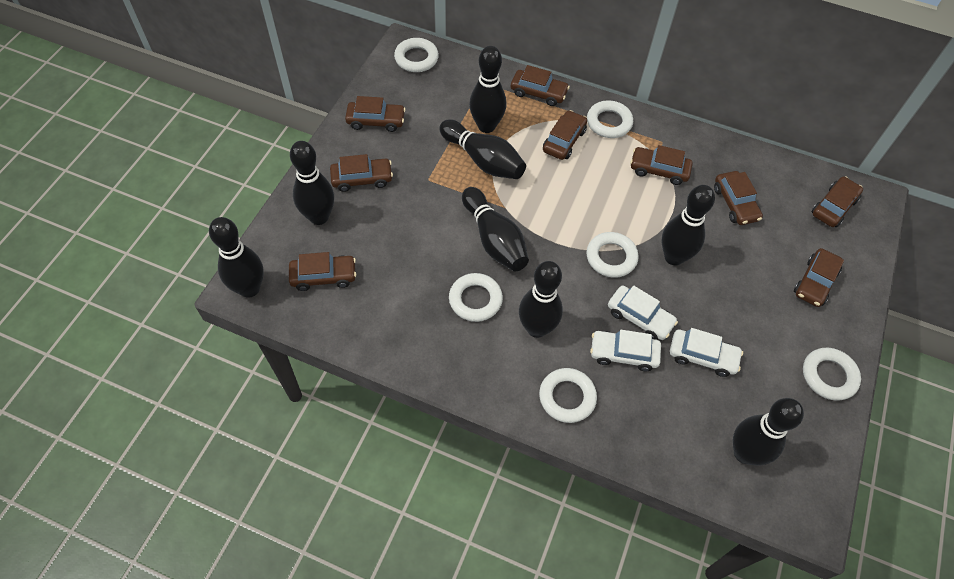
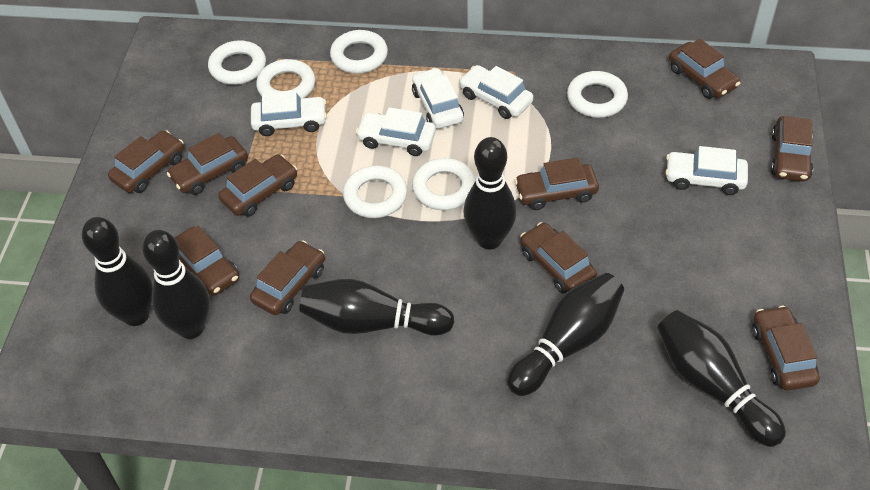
black bowling pin: [209,217,264,298] [290,141,334,225] [439,119,526,179] [462,187,529,271] [469,46,506,133] [519,261,563,338] [662,185,715,266] [733,398,804,466] = 8 -> [82,217,153,326] [142,230,210,339] [299,279,455,336] [463,137,517,249] [507,273,624,396] [657,310,786,447] = 6
brown car: [289,252,356,291] [330,154,393,192] [345,96,406,132] [511,65,570,106] [543,110,587,160] [630,145,693,185] [714,171,763,225] [794,248,844,307] [812,176,863,227] = 9 -> [108,130,184,193] [167,133,248,195] [174,226,239,296] [218,154,297,217] [250,240,325,315] [514,157,599,210] [520,222,597,294] [669,39,740,99] [752,306,820,390] [771,116,813,181] = 10
white car: [590,330,661,371] [608,286,678,340] [670,328,743,377] = 3 -> [251,90,327,136] [356,108,436,156] [412,68,464,129] [459,65,533,119] [665,146,748,195] = 5

